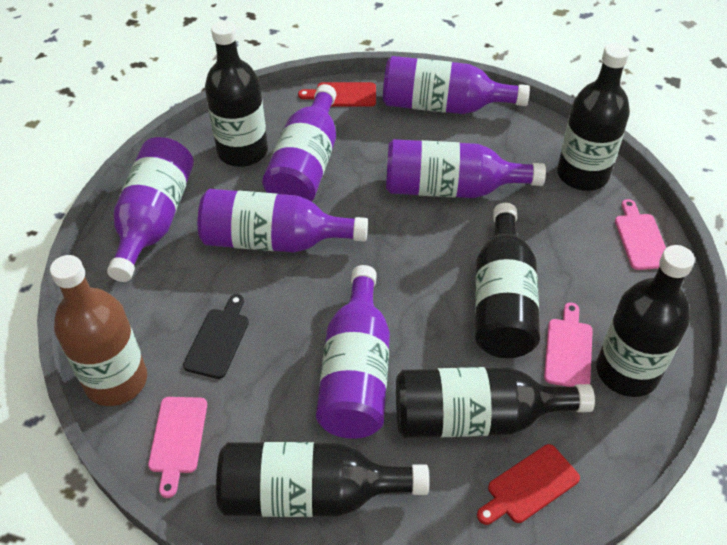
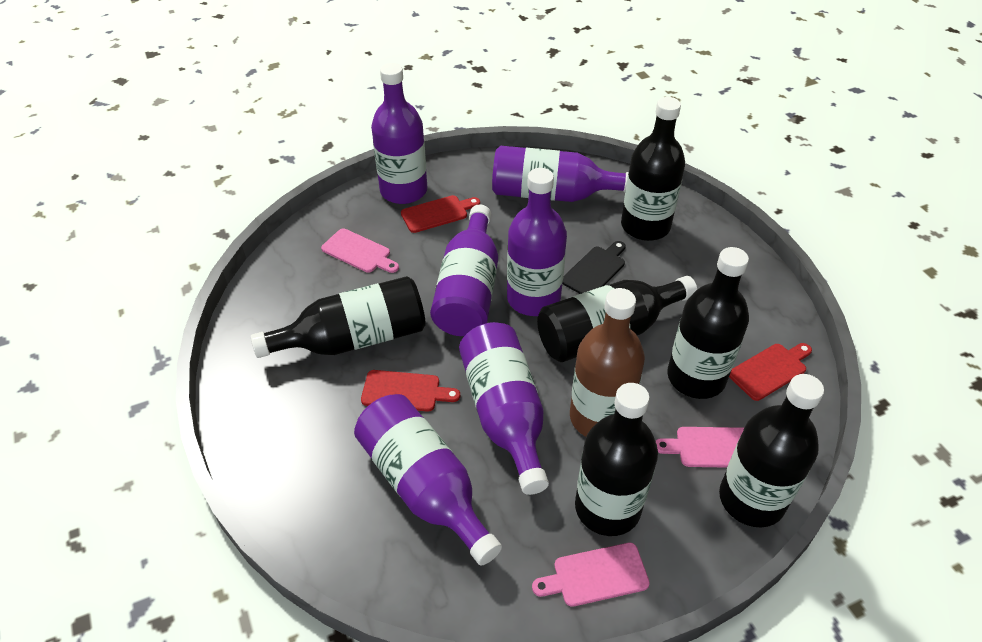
red cutting board: [298,82,376,107] [477,444,580,525] = 2 -> [361,370,460,412] [401,195,480,233] [729,343,812,401] = 3

